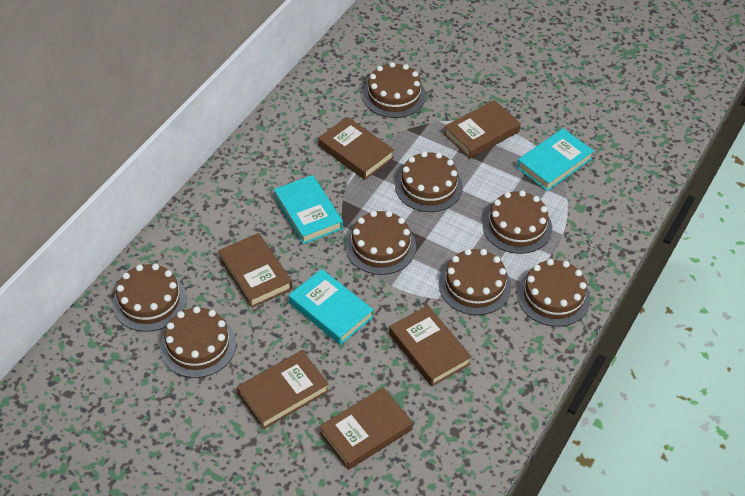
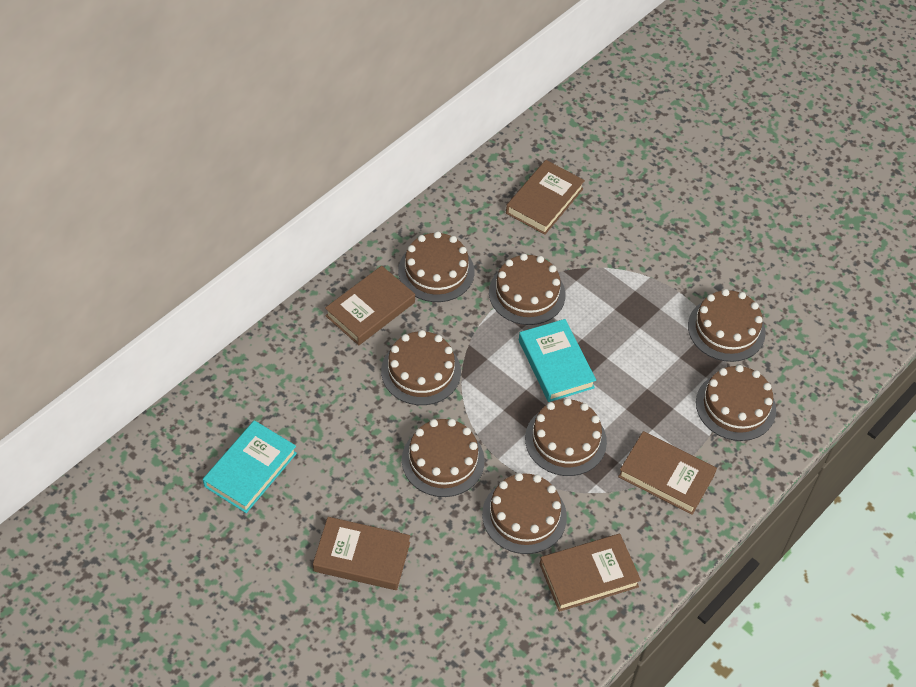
brown book: [218,233,293,308] [237,350,329,429] [318,117,394,180] [319,387,413,470] [389,305,472,387] [444,100,521,159] = 6 -> [313,517,410,590] [325,266,415,345] [506,160,585,235] [540,534,641,612] [618,431,717,515] = 5
turquoise book: [274,175,343,244] [289,269,373,345] [517,128,594,191] = 3 -> [203,420,297,513] [519,319,596,402] = 2

